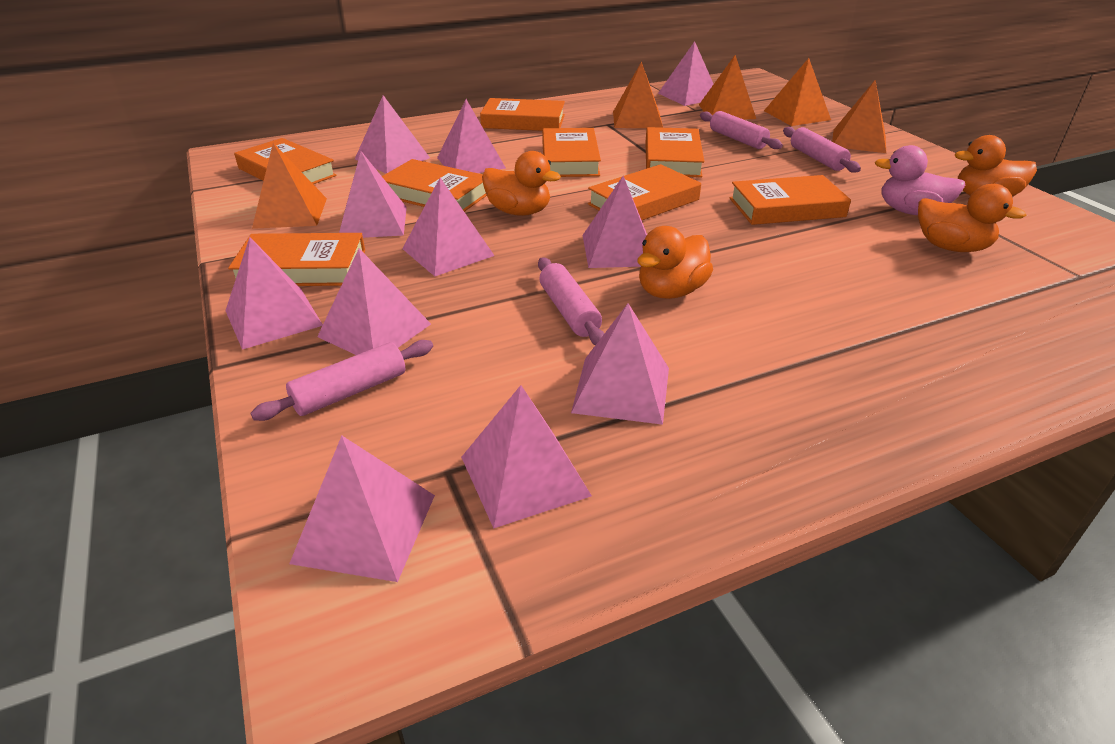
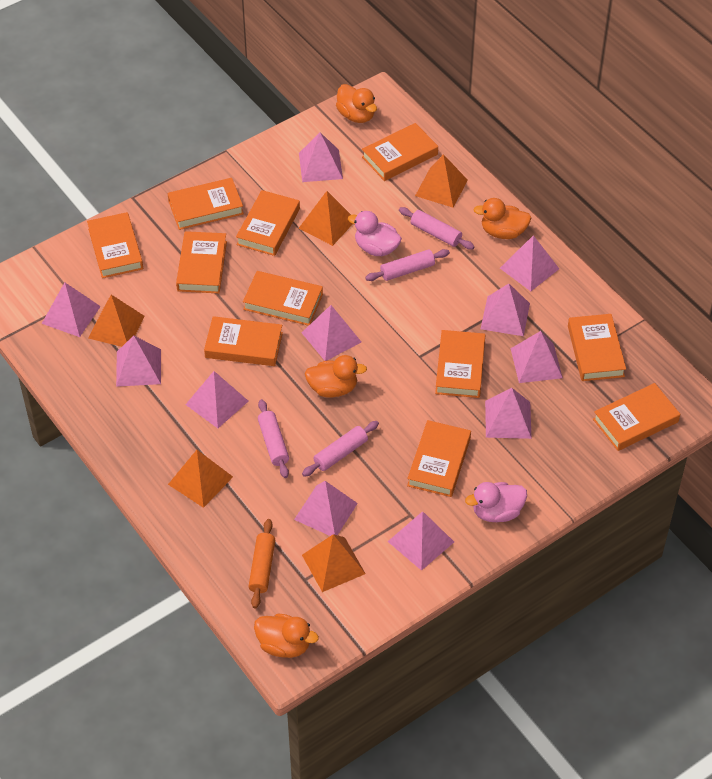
orange book: [228,233,365,286] [234,138,337,184] [382,159,487,212] [480,98,565,131] [542,128,601,177] [588,164,701,220] [646,127,704,177] [730,175,851,225] = 8 -> [87,212,143,278] [167,178,244,230] [176,231,227,293] [204,316,283,366] [236,190,300,256] [243,271,323,326] [362,123,438,181] [407,420,471,497] [435,330,485,398] [568,314,626,381] [593,383,680,451] = 11
orange rolling pin: none = 0 -> [248,519,275,608] = 1
pink duck: [875,145,965,215] = 1 -> [348,211,402,256] [465,482,527,522] = 2

